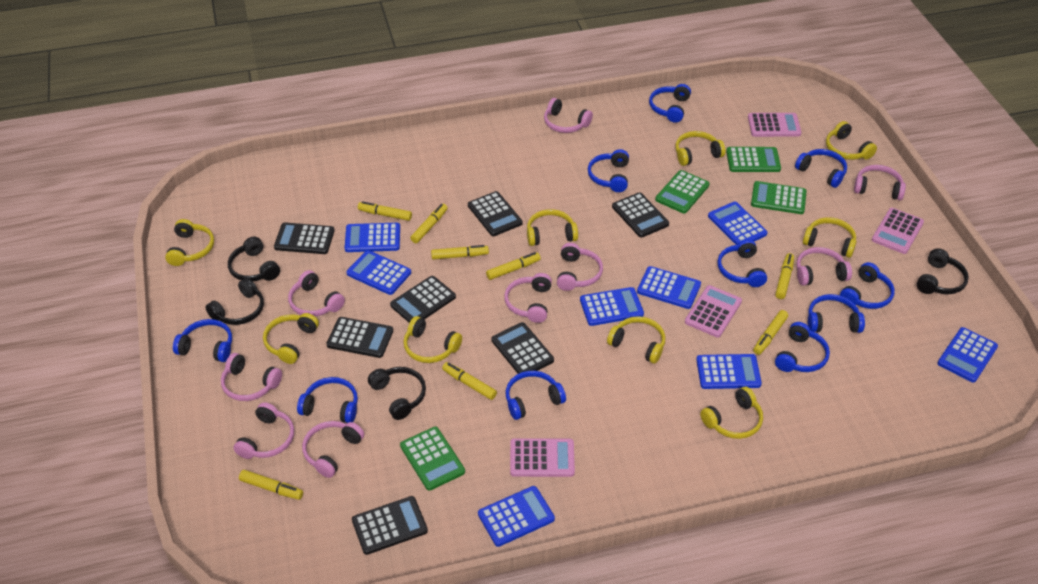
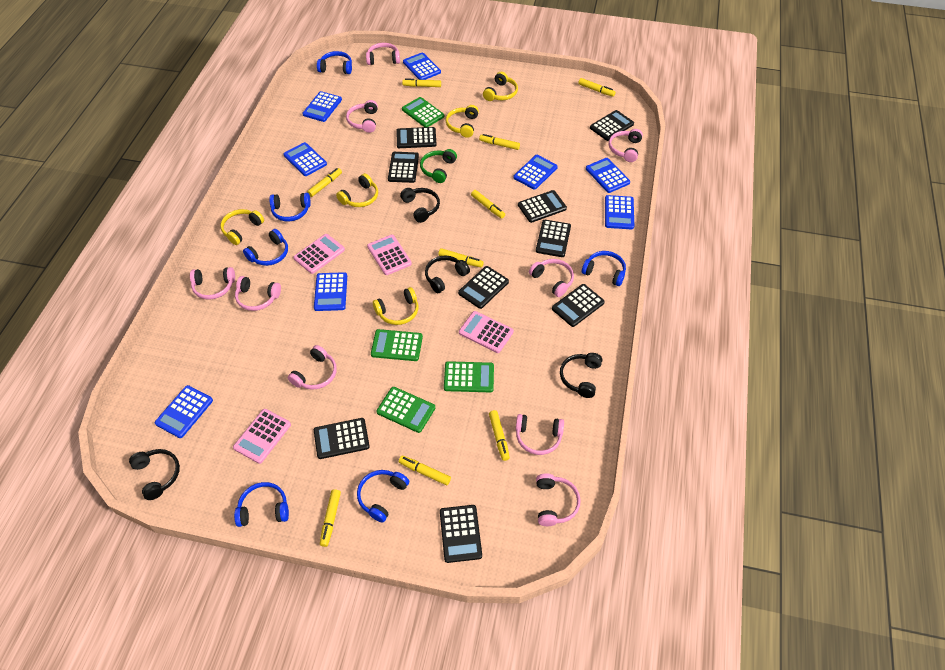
black calculator: [274,222,335,254] [326,317,393,358] [352,496,428,555] [390,276,456,323] [468,191,523,236] [491,322,554,374] [612,192,669,238] = 7 -> [314,418,370,459] [388,152,419,183] [396,127,437,148] [440,505,482,563] [458,266,509,309] [518,190,567,223] [536,220,571,257] [552,284,605,327] [590,110,634,141] = 9
blue headphones: [173,319,232,362] [297,377,358,423] [506,371,566,420] [588,149,629,192] [649,84,691,123] [717,239,767,287] [775,322,830,372] [795,149,847,188] [808,294,865,333] [840,262,895,309] = 10 -> [234,482,289,527] [243,229,288,266] [269,193,311,222] [317,51,352,74] [357,470,409,522] [582,251,626,286] = 6
green headphones: none = 0 -> [420,149,457,183] = 1
yellow headphones: [165,219,214,266] [263,313,319,364] [404,316,462,363] [527,209,578,246] [607,316,665,364] [675,131,726,166] [700,387,763,439] [803,217,856,258] [826,121,877,160] = 9 -> [220,209,264,245] [336,173,378,207] [373,287,418,325] [446,105,479,138] [483,72,518,101] = 5
yellow marker: [239,470,303,500] [358,201,412,221] [410,204,448,243] [431,245,489,260] [442,362,497,400] [486,252,541,280] [753,310,788,355] [775,253,794,299] = 8 -> [307,168,342,197] [320,489,341,547] [399,456,451,485] [402,78,441,87] [438,248,484,268] [471,190,505,219] [479,134,520,150] [489,410,510,461] [578,78,616,97] = 9

